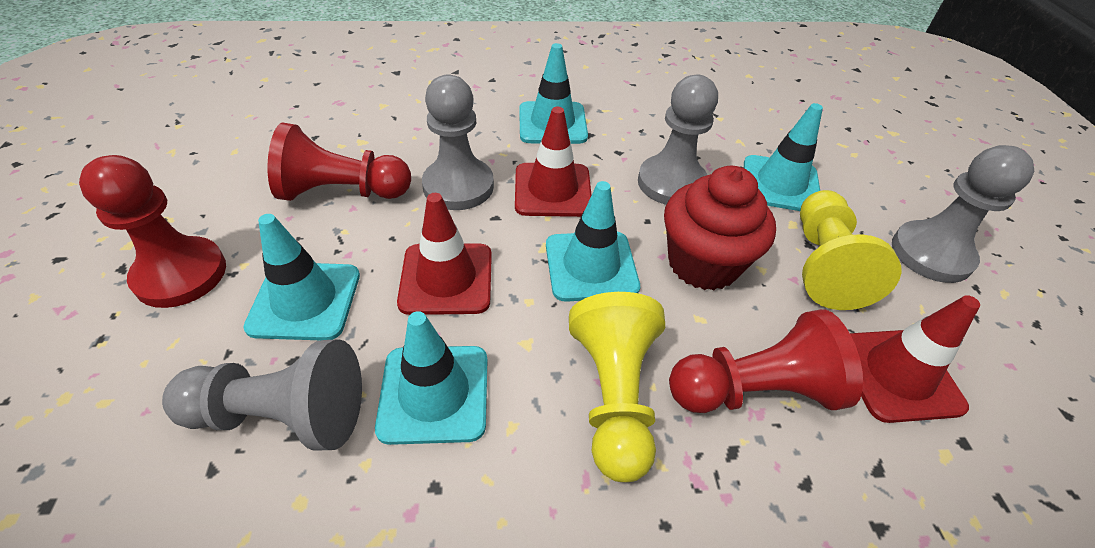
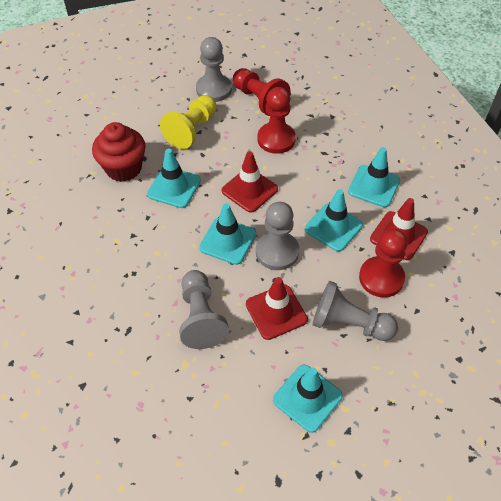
yellow pawn: [569,292,665,482] [800,190,901,310] = 2 -> [160,95,217,149] = 1

